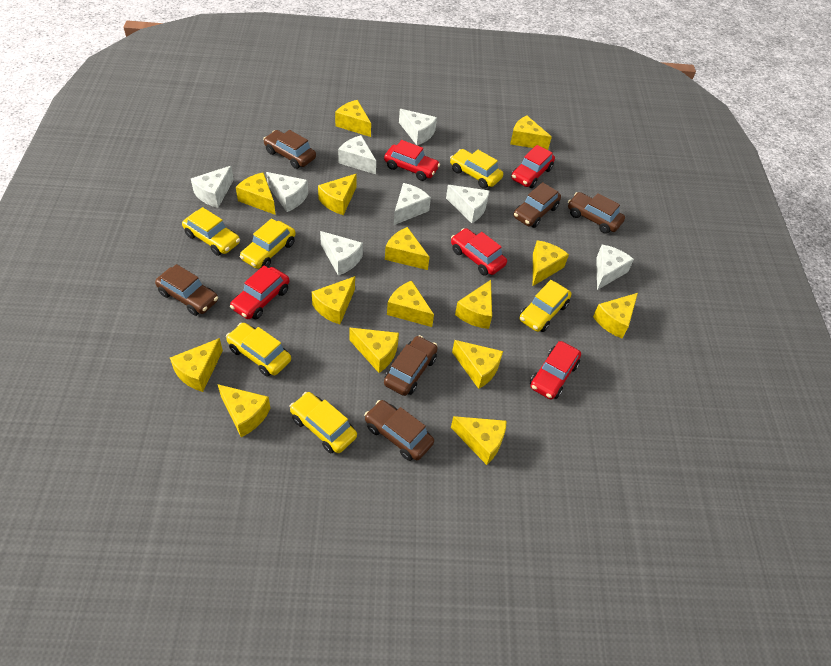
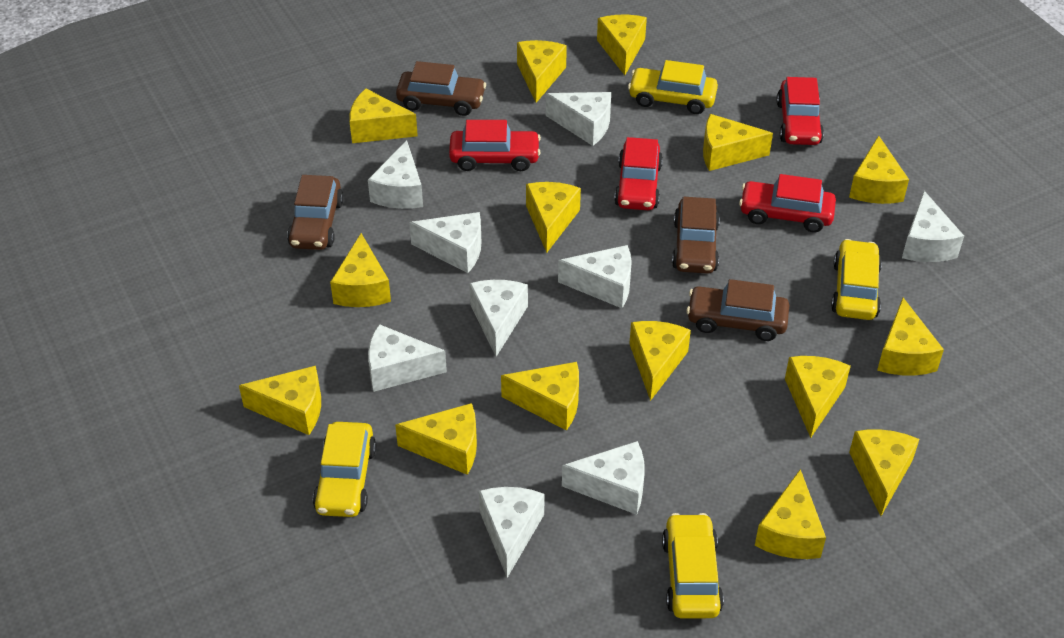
brown car: [155,264,218,316] [263,130,316,169] [364,400,434,461] [384,335,438,396] [513,182,561,228] [568,192,625,234] = 6 -> [287,175,344,250] [396,61,486,116] [672,197,720,274] [686,279,789,341] = 4
red car: [230,265,289,319] [384,140,440,181] [451,228,507,276] [511,145,555,188] [530,341,581,399] = 5 -> [449,120,541,171] [614,137,663,210] [739,174,836,232] [777,77,824,145] = 4
white cheese: [191,166,234,208] [266,172,308,212] [320,231,363,276] [338,135,376,174] [394,183,431,225] [399,109,437,145] [446,185,489,223] [596,245,634,290] = 8 -> [368,140,423,209] [368,324,447,392] [409,212,481,273] [469,280,528,357] [479,487,544,578] [546,92,611,146] [558,245,632,308] [562,441,645,515] [902,191,964,262] = 9
yellow car: [182,207,240,256] [226,323,291,377] [240,218,296,269] [289,392,357,453] [450,149,503,189] [519,280,571,332] = 6 -> [313,422,376,517] [628,60,718,114] [662,513,724,618] [831,239,882,320] = 4

